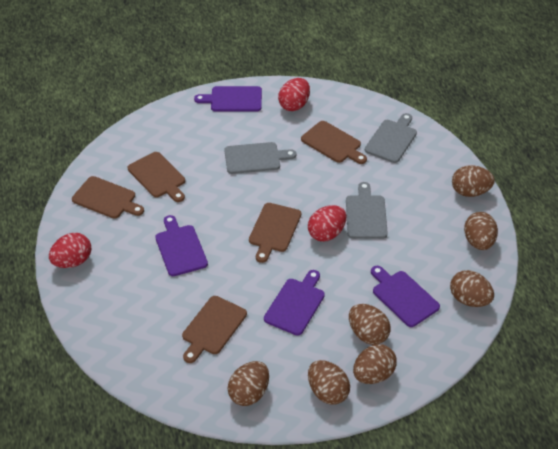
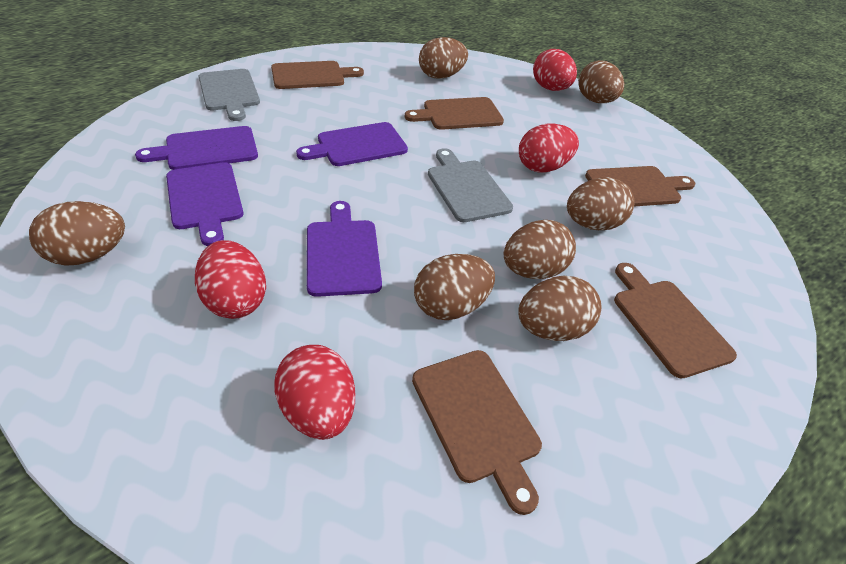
grey cutting board: [224,142,296,174] [346,182,388,239] [365,113,417,163] = 3 -> [198,69,260,121] [428,148,513,222] = 2
red egg: [49,233,91,268] [278,78,310,111] [308,205,346,242] = 3 -> [195,240,266,319] [274,345,355,440] [519,123,579,173] [533,49,577,91] = 4

